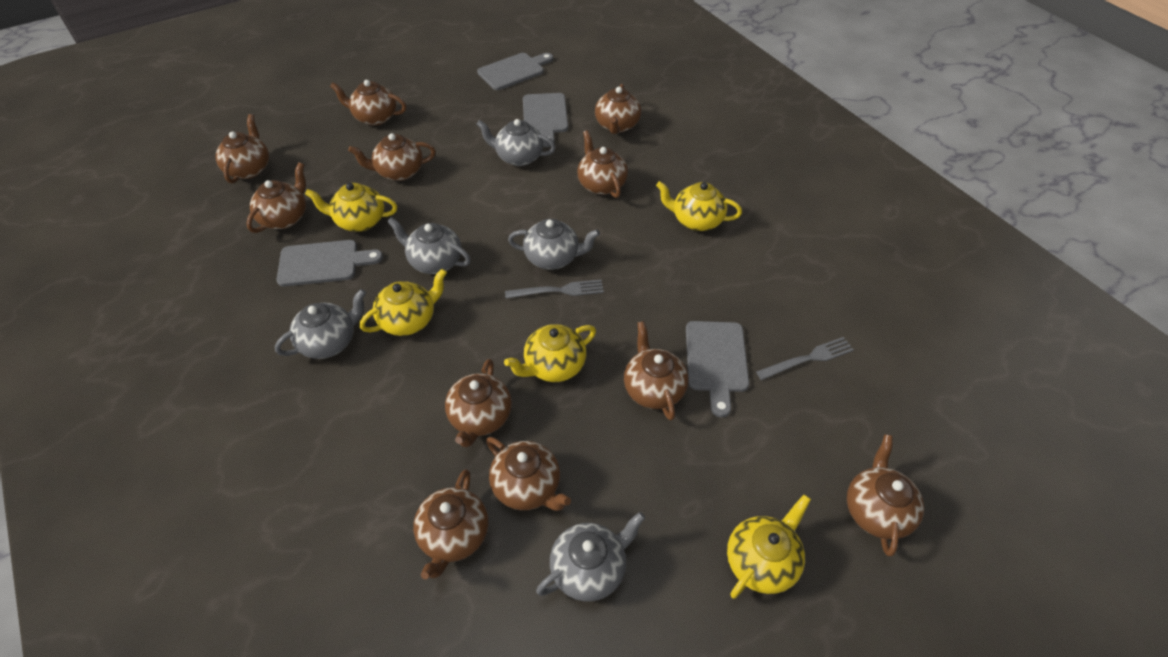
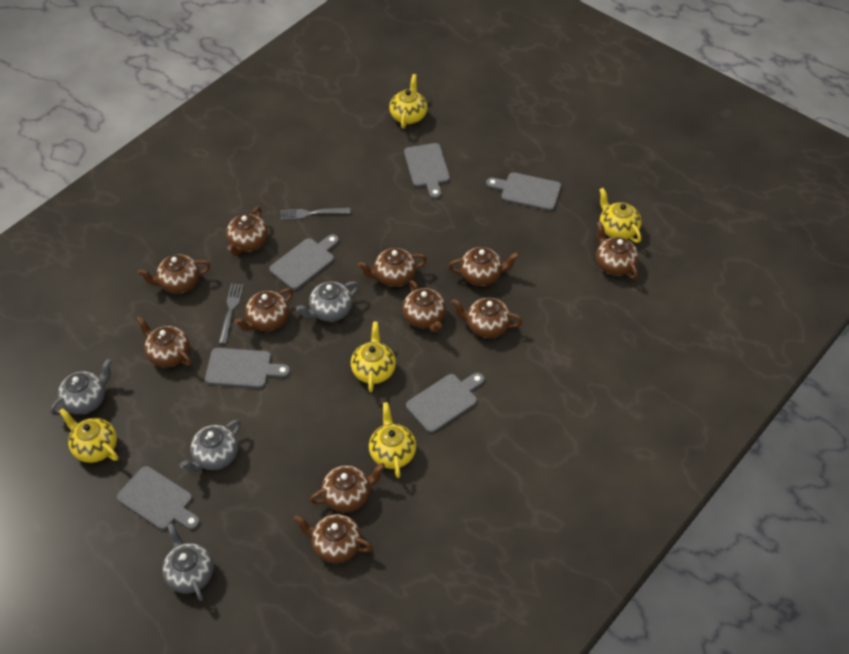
grey cutting board: [276,240,383,287] [477,53,553,90] [523,93,568,147] [686,321,749,417] = 4 -> [117,466,200,530] [205,348,290,388] [269,234,339,290] [404,143,450,199] [406,373,485,433] [486,172,561,211] = 6
grey teapot: [275,289,366,359] [387,217,471,274] [476,119,556,166] [508,219,600,270] [536,512,645,601] = 5 -> [50,359,112,415] [162,523,214,601] [180,420,241,472] [296,281,359,322] = 4

